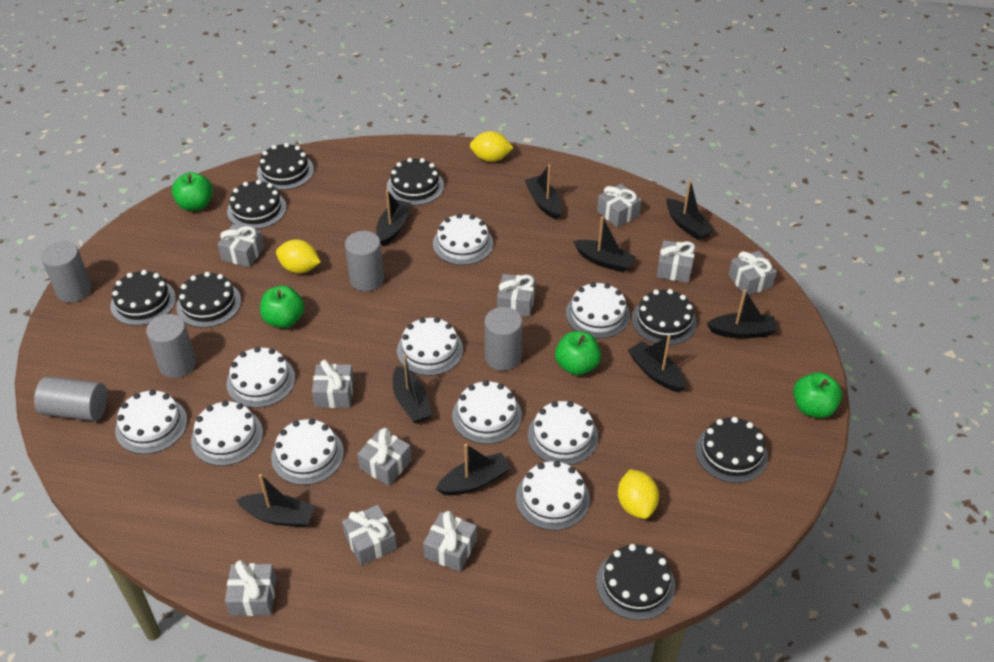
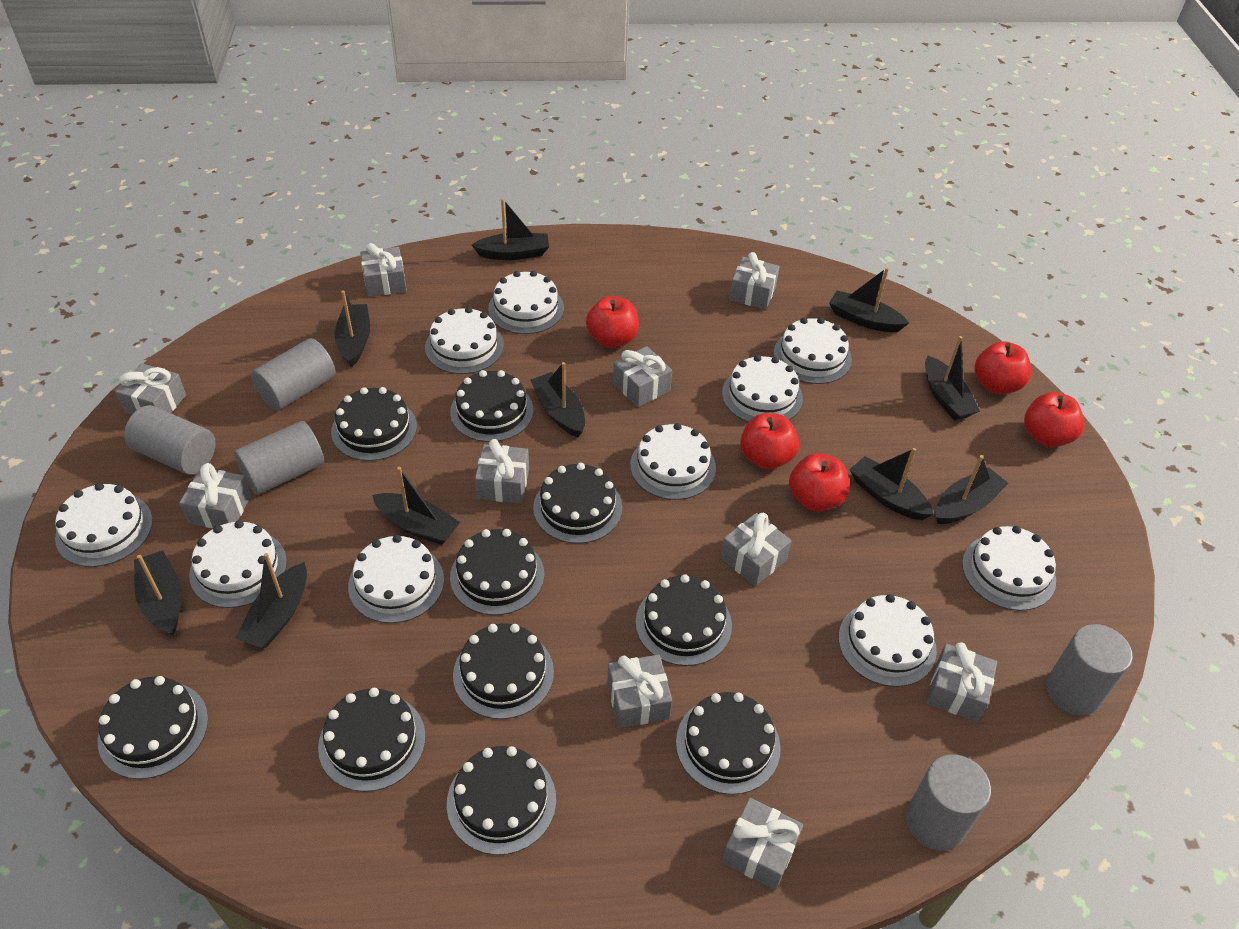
black boat: [236,474,315,527] [376,190,411,246] [393,355,432,423] [436,444,511,495] [524,165,562,220] [573,216,636,272] [628,335,686,392] [666,179,715,240] [707,290,778,339] = 9 -> [134,550,182,636] [235,553,307,648] [334,291,370,367] [372,467,460,545] [472,198,549,260] [530,362,585,437] [829,267,909,332] [849,448,934,520] [925,336,980,420] [936,455,1008,524] = 10
black cake: [111,270,176,326] [176,272,241,328] [227,180,286,229] [257,143,314,190] [387,158,444,205] [596,544,675,620] [632,289,697,345] [696,417,768,483] = 8 -> [98,676,208,779] [318,688,425,792] [331,387,417,461] [447,746,556,855] [450,370,533,442] [450,529,544,615] [453,623,554,719] [533,463,622,544] [636,574,732,666] [676,692,781,795] = 10
green apple: [172,172,213,211] [260,285,305,328] [555,331,601,375] [793,372,842,418] = 4 -> none = 0
red apple: none = 0 -> [586,296,639,348] [740,413,799,470] [789,453,850,512] [974,341,1031,394] [1024,392,1085,447] = 5
yellow lemon: [276,240,321,273] [470,131,514,162] [618,469,659,519] = 3 -> none = 0

